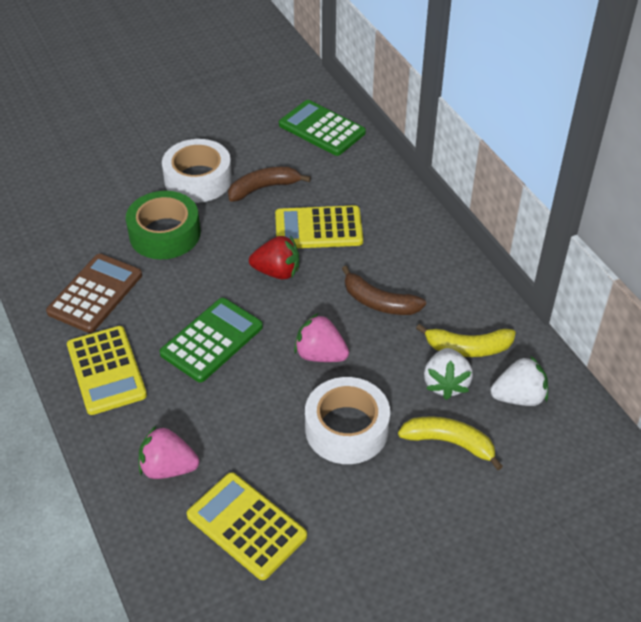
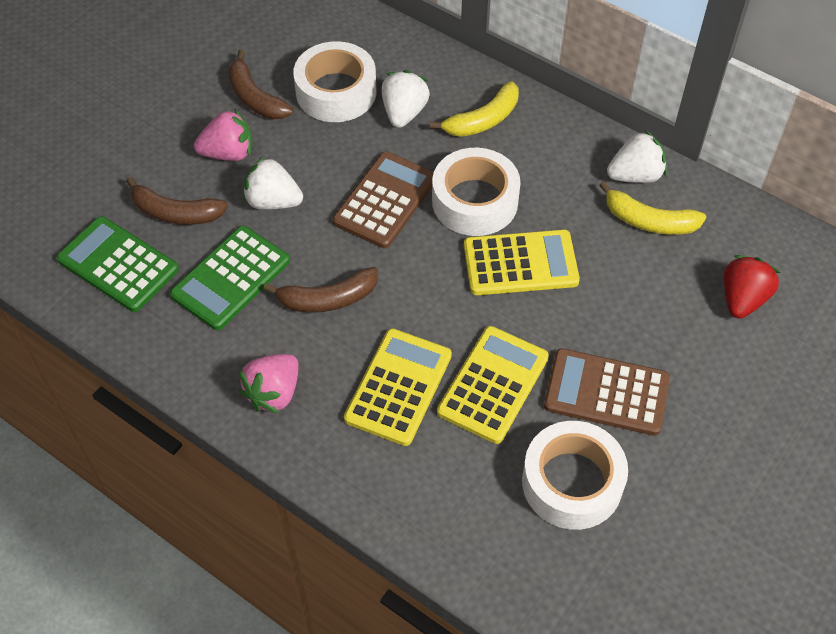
brown banana: [228,167,311,202] [342,266,426,315] = 2 -> [126,177,228,225] [228,50,293,119] [264,267,378,313] = 3
brown calculator: [46,254,142,333] = 1 -> [333,151,434,248] [544,348,670,436] = 2
green tape: [126,191,200,259] = 1 -> none = 0
white strawberry: [424,348,473,400] [490,356,548,406] = 2 -> [243,156,303,210] [381,70,430,128] [607,130,667,183] = 3
white tape: [162,139,232,203] [305,377,390,464] = 2 -> [293,41,377,122] [432,148,521,236] [522,421,628,530] = 3

